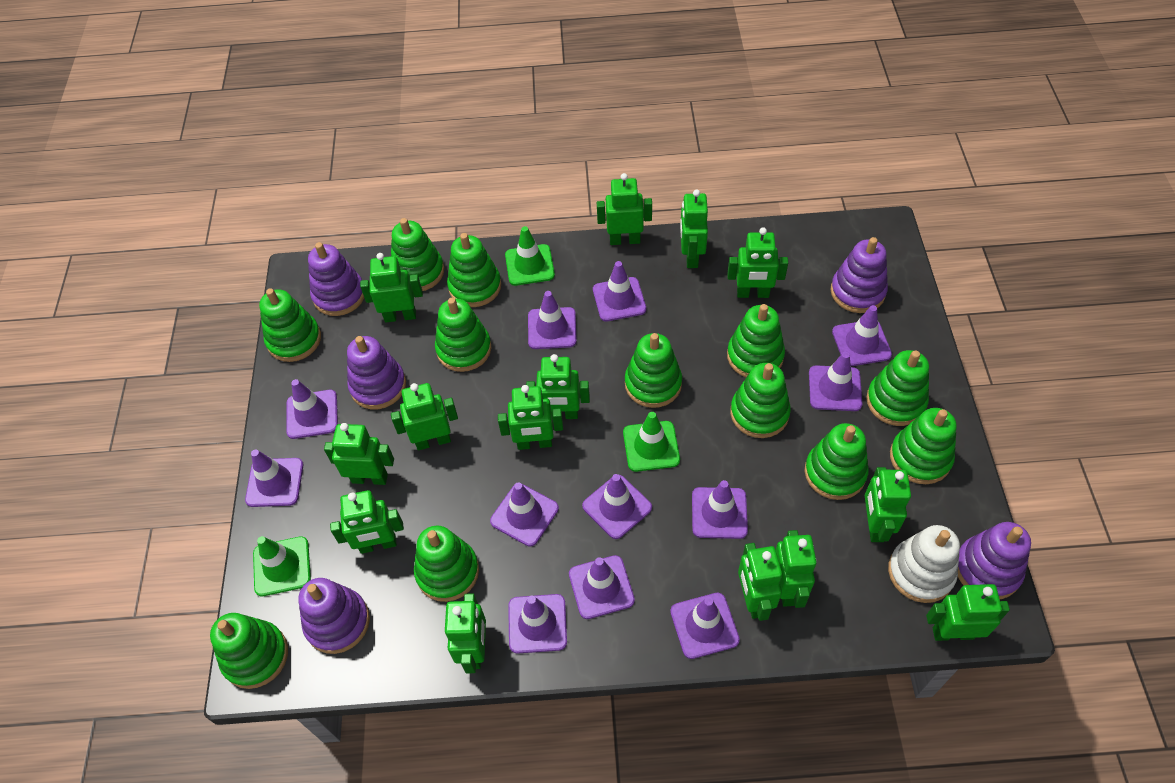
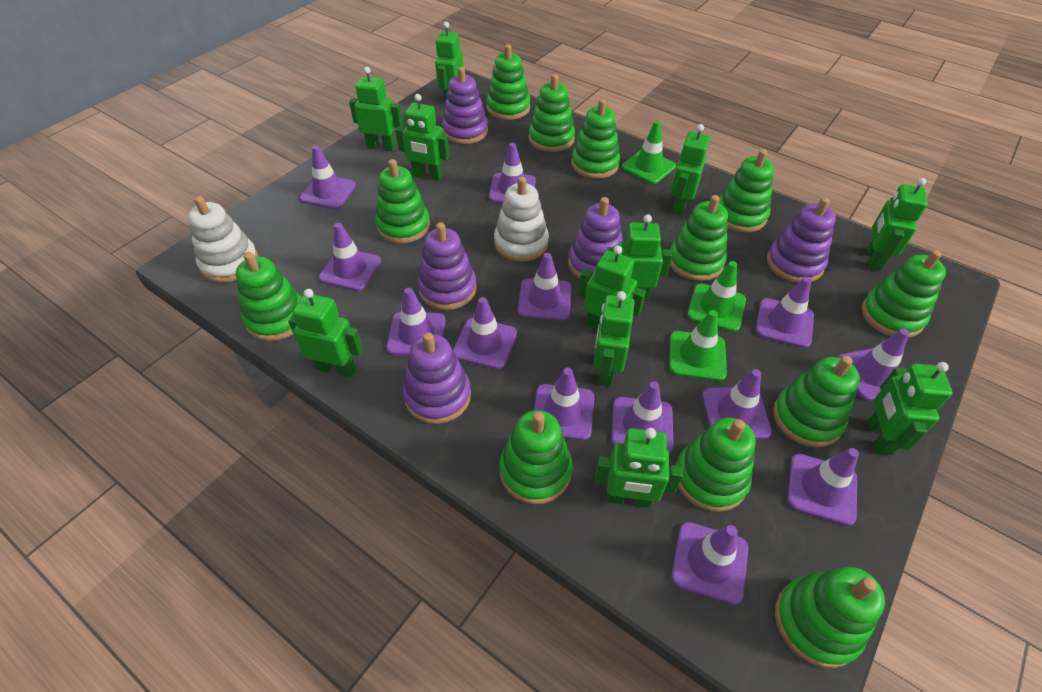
green robot: [324,423,394,485] [330,490,404,554] [360,253,423,322] [391,383,458,450] [445,593,486,673] [498,385,563,450] [526,354,590,419] [597,173,652,245] [680,189,708,268] [727,227,788,298] [738,543,782,621] [776,530,817,608] [865,467,911,542] [926,584,1010,641] = 14 -> [288,289,363,378] [349,67,403,152] [396,94,449,181] [435,22,463,103] [578,246,646,329] [593,291,634,386] [595,428,683,508] [608,214,673,301] [670,124,710,216] [868,178,928,271] [868,362,953,455] = 11
purple traffic cone: [245,449,303,507] [287,379,338,439] [490,482,559,547] [508,594,567,654] [528,291,577,349] [569,555,635,619] [582,474,652,539] [593,261,646,322] [670,593,740,659] [692,480,748,539] [809,352,862,411] [832,305,892,366] = 12 -> [300,145,356,209] [319,223,381,291] [386,288,445,356] [453,297,517,369] [489,143,536,203] [518,253,572,321] [534,368,594,440] [612,381,673,453] [671,522,748,605] [702,369,772,439] [756,277,814,348] [787,448,859,526] [838,329,909,401] = 13
white stacking toy: [888,525,960,603] = 1 -> [188,196,258,283] [494,176,549,262] = 2

